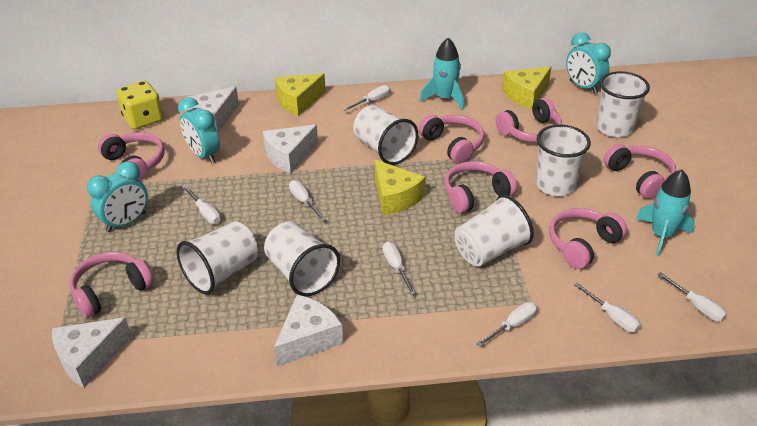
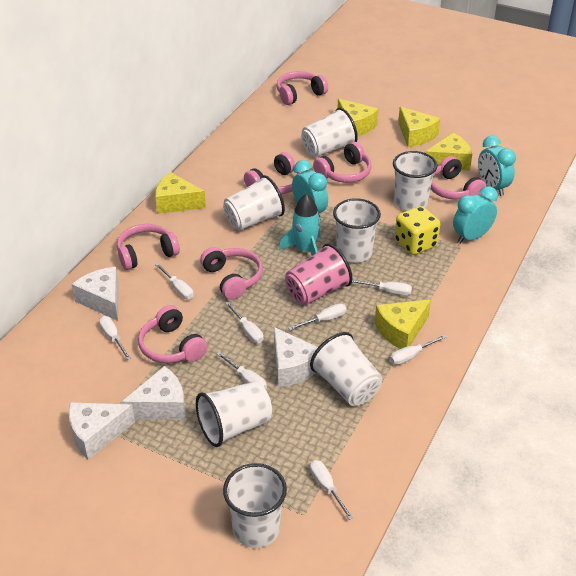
pink cup: none = 0 -> [285,243,352,305] = 1
turquoise rocket: [420,38,464,110] [636,170,695,257] = 2 -> [279,194,321,256] = 1
white cup: [176,221,258,294] [264,222,340,296] [353,105,418,165] [455,195,534,267] [536,124,591,196] [597,71,650,137] = 6 -> [196,381,272,447] [223,175,285,231] [223,463,287,548] [301,108,358,157] [310,332,383,406] [333,198,381,263] [393,151,438,211] = 7
white screwdriver: [182,186,221,224] [289,180,326,221] [343,85,390,111] [382,241,415,295] [476,302,537,347] [574,283,641,332] [657,272,727,321] = 7 -> [99,316,131,360] [155,263,193,299] [217,352,267,389] [225,302,264,343] [288,303,347,331] [310,460,353,520] [352,279,412,296] [390,335,447,365] = 8
yellow cheese: [275,73,326,116] [374,159,425,216] [502,66,551,109] = 3 -> [155,172,206,214] [338,99,379,136] [375,299,431,349] [398,106,440,147] [425,133,472,171] = 5

